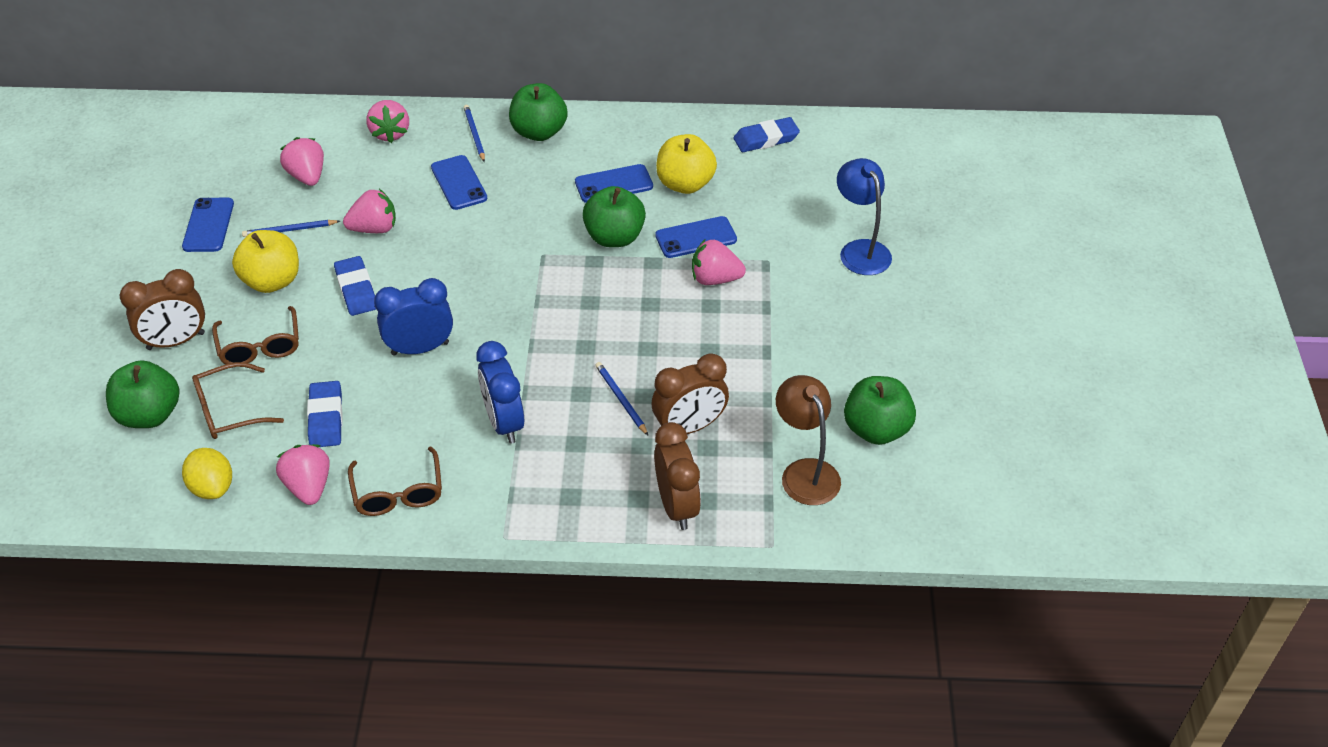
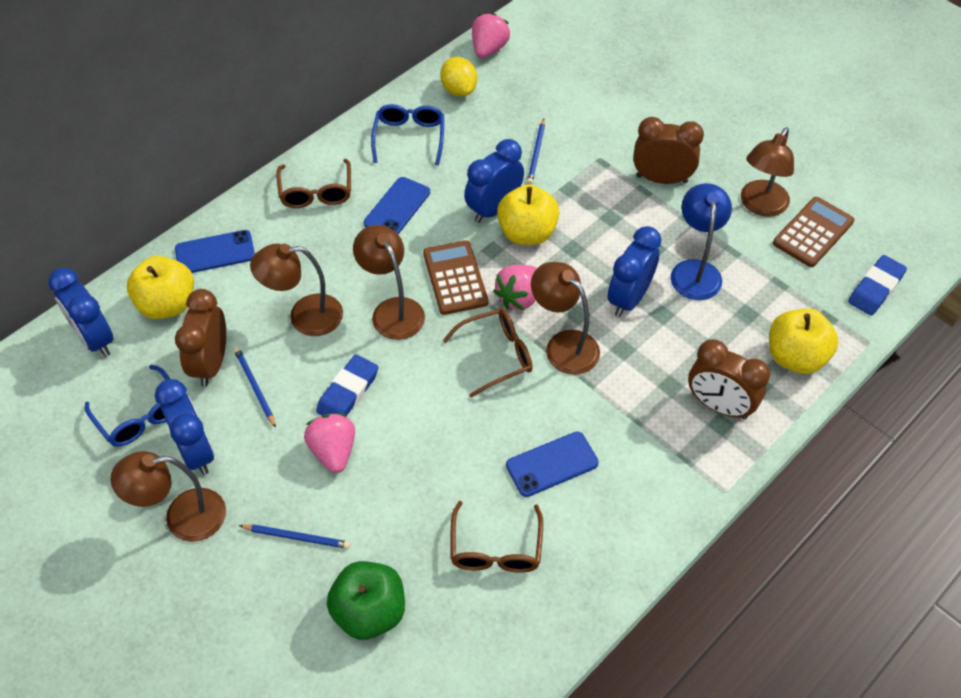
blue clock: [374,278,453,356] [476,341,524,444] = 2 -> [48,268,114,357] [155,379,214,475] [464,139,524,223] [607,226,661,317] = 4
blue eraser: [307,381,343,447] [334,256,376,316] [733,117,800,152] = 3 -> [316,354,378,417] [848,255,907,316] = 2
blue glasses: none = 0 -> [85,365,170,447] [371,104,444,166] = 2
blue phone: [182,198,234,252] [431,155,488,210] [575,164,653,203] [655,216,737,258] = 4 -> [175,230,255,273] [364,177,430,234] [506,432,599,497] = 3
brown calculator: none = 0 -> [423,240,488,315] [773,197,855,267] = 2
brown lamp: [776,375,841,505] = 1 -> [110,451,226,542] [250,244,343,336] [353,225,425,340] [531,262,600,375] [741,127,794,217] = 5
green apple: [106,360,179,428] [509,83,568,141] [582,186,646,247] [844,376,916,445] = 4 -> [327,561,405,640] = 1
pink strawberry: [276,444,330,505] [280,137,324,186] [343,189,396,233] [367,100,409,143] [692,239,746,285] = 5 -> [304,413,355,473] [472,13,510,58] [493,265,537,310] = 3
yellow apple: [232,230,299,293] [656,134,717,194] = 2 -> [127,256,194,319] [497,185,560,245] [769,309,839,374] = 3

